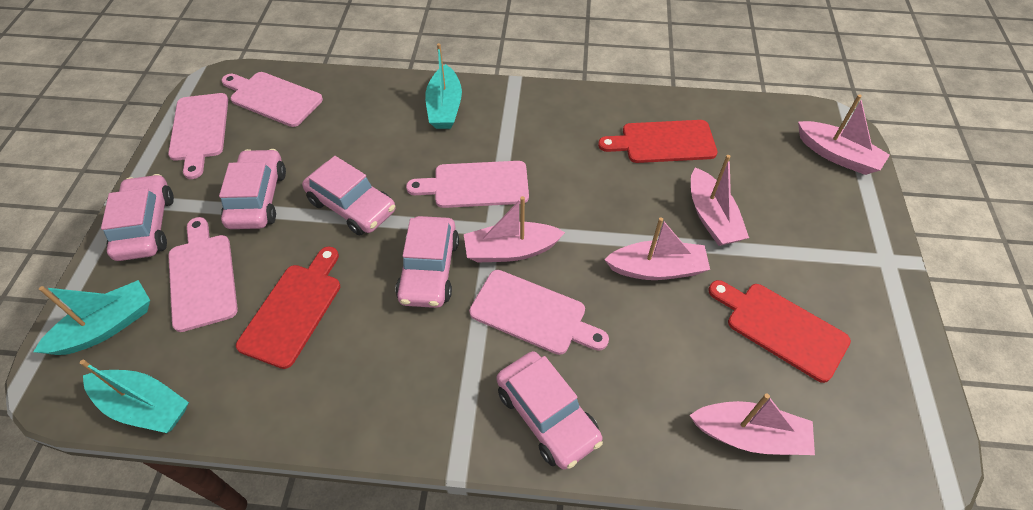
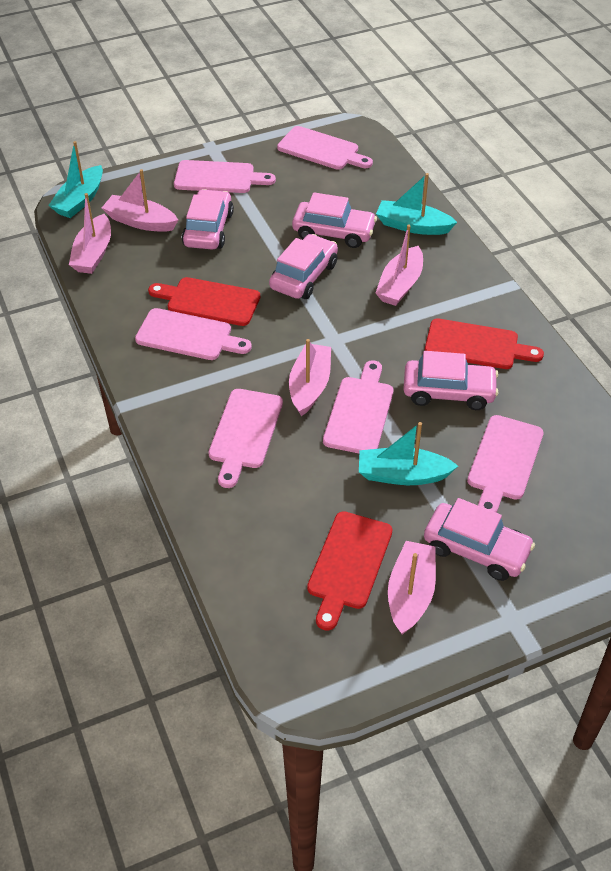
pink cutting board: [168,93,228,179] [168,217,238,332] [221,72,323,127] [406,161,529,208] [469,270,609,355] = 5 -> [135,308,252,360] [174,160,276,193] [208,389,283,488] [277,126,373,170] [323,360,393,453] [467,415,544,513] = 6

